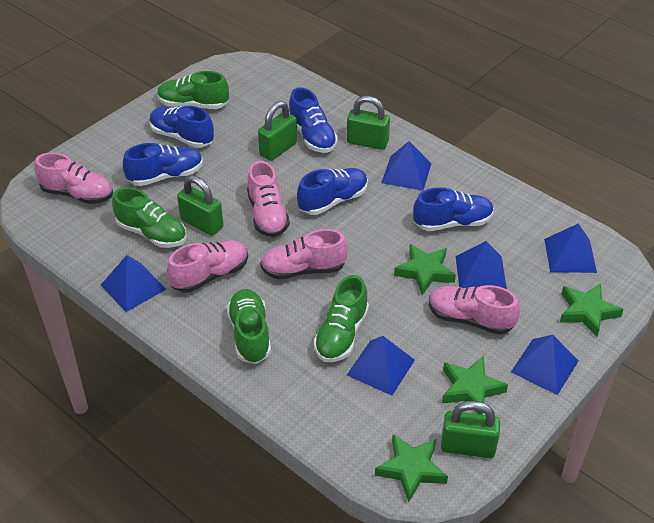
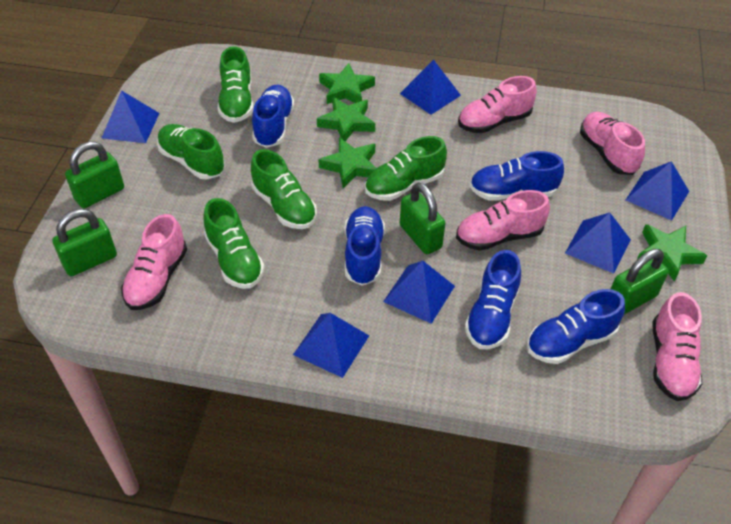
green shoe: [112,187,186,248] [157,71,229,109] [227,289,271,364] [314,275,369,362] = 4 -> [157,124,225,179] [203,198,264,289] [218,46,254,123] [251,149,317,229] [365,136,447,201] = 5

